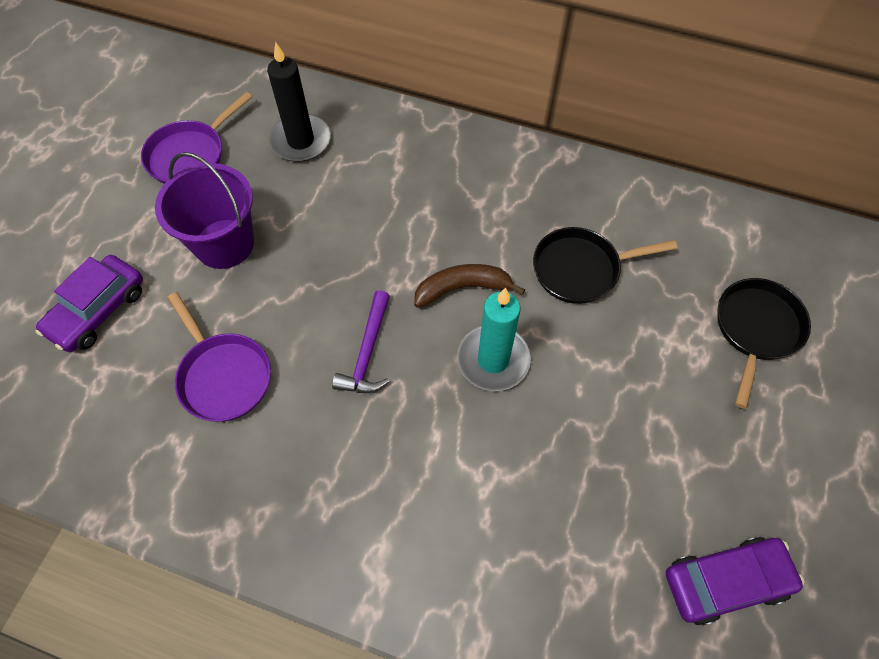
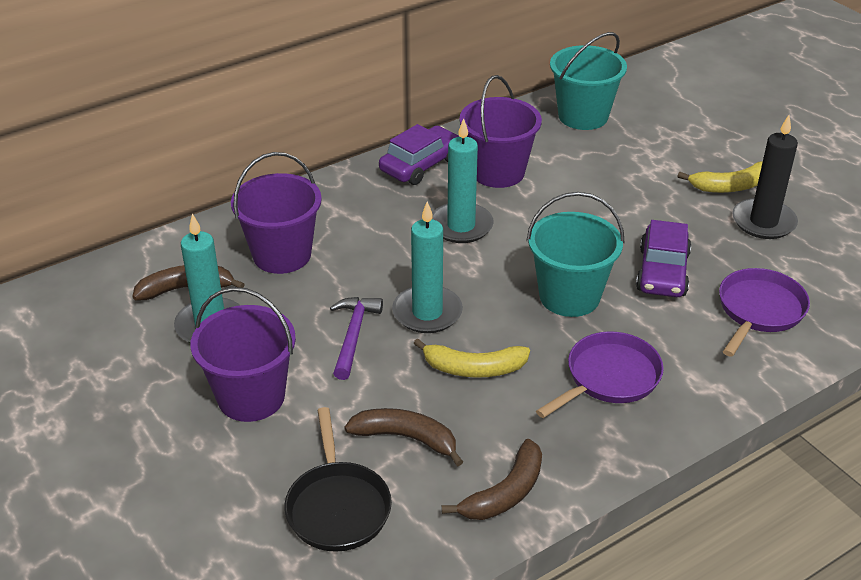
black pan: [533,227,677,304] [718,278,811,409] = 2 -> [284,407,392,552] = 1
brown banana: [414,264,525,308] = 1 -> [132,265,245,301] [345,408,463,466] [442,439,542,520] = 3
purple bucket: [155,152,254,269] = 1 -> [190,287,296,422] [231,152,322,274] [460,75,542,188] = 3
turquoise bucket: none = 0 -> [526,192,624,317] [550,32,627,130] = 2
turquoise candle: [457,287,531,391] = 1 -> [174,214,240,343] [392,201,463,333] [432,118,494,243] = 3
yellow banana: none = 0 -> [413,338,530,378] [677,161,763,193] = 2

